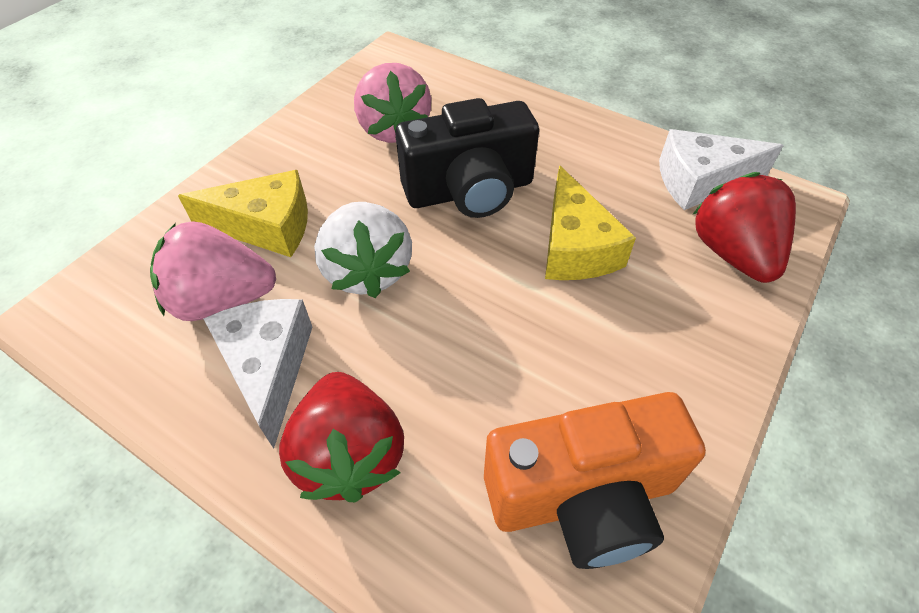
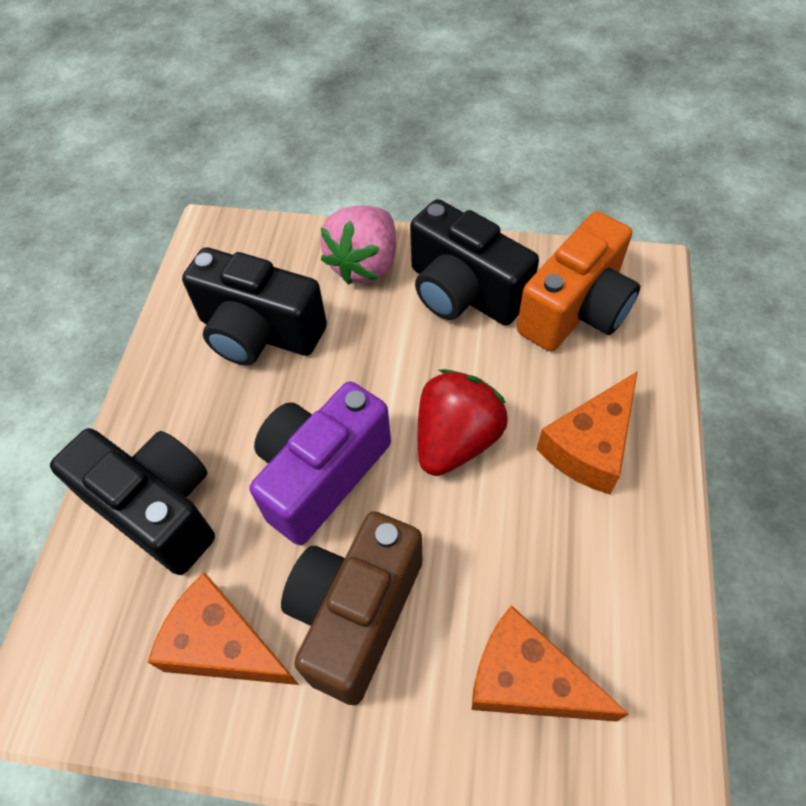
black camera: [395,98,539,218] = 1 -> [50,428,215,575] [182,247,327,365] [410,199,539,325] = 3
brown camera: none = 0 -> [281,511,422,705] = 1
orange cheese: none = 0 -> [148,572,299,685] [471,605,629,721] [537,371,638,494] = 3
pink strawberry: [150,222,276,321] [354,63,431,143] = 2 -> [320,206,396,285] = 1
purple camera: none = 0 -> [250,381,391,545] = 1
red strawberry: [279,372,404,502] [692,172,796,283] = 2 -> [418,369,508,476] = 1
white cheese: [203,299,312,449] [659,129,784,210] = 2 -> none = 0
white strawberry: [314,202,412,298] = 1 -> none = 0
yellow cheese: [178,170,308,257] [545,165,636,280] = 2 -> none = 0

